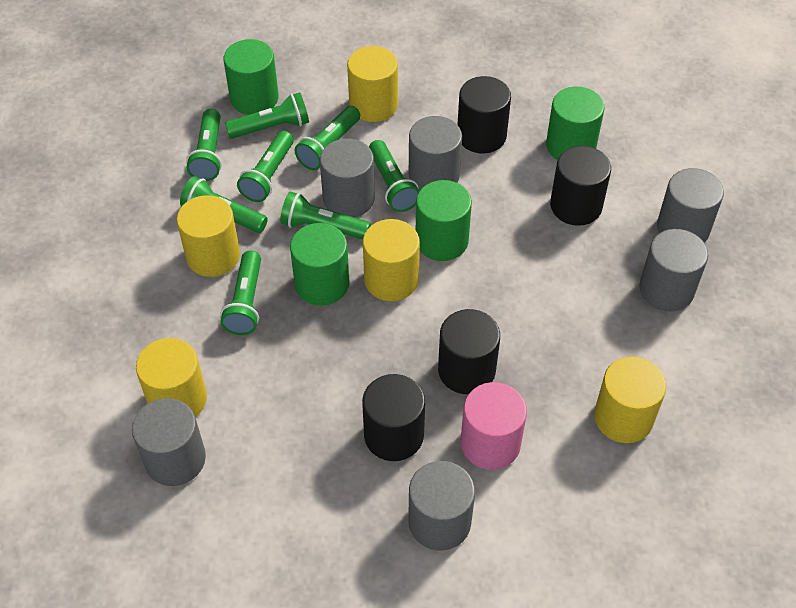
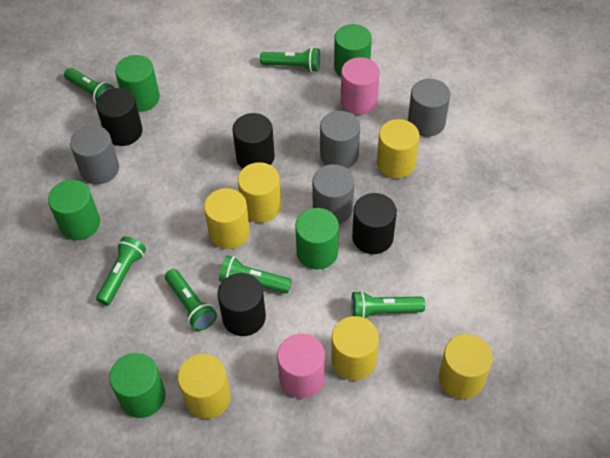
green cylinder: [223,39,278,115] [290,223,349,305] [416,180,472,261] [546,87,605,160] = 4 -> [48,180,100,240] [109,353,166,418] [115,55,160,112] [295,208,339,269] [334,24,372,77] = 5
green flashlight: [180,176,268,233] [186,109,222,181] [221,251,261,335] [225,92,309,139] [237,131,294,202] [280,192,370,240] [294,106,360,170] [369,140,420,212] = 8 -> [64,68,115,103] [96,236,146,306] [165,269,217,331] [219,255,292,293] [260,47,320,72] [351,291,425,318] = 6
grey cylinder: [132,398,206,486] [320,138,375,217] [408,461,475,551] [409,116,462,191] [639,229,708,311] [657,168,724,243] = 6 -> [70,125,119,184] [312,164,354,224] [320,111,360,168] [408,79,450,137] = 4
pink cylinder: [461,382,527,470] = 1 -> [277,334,325,398] [341,57,380,115] = 2
yellow cylinder: [136,338,207,417] [177,195,240,277] [347,46,398,122] [363,219,420,301] [594,356,666,443] = 5 -> [178,354,231,419] [204,188,250,249] [238,162,281,223] [331,316,379,381] [377,119,420,178] [439,334,493,399] = 6

